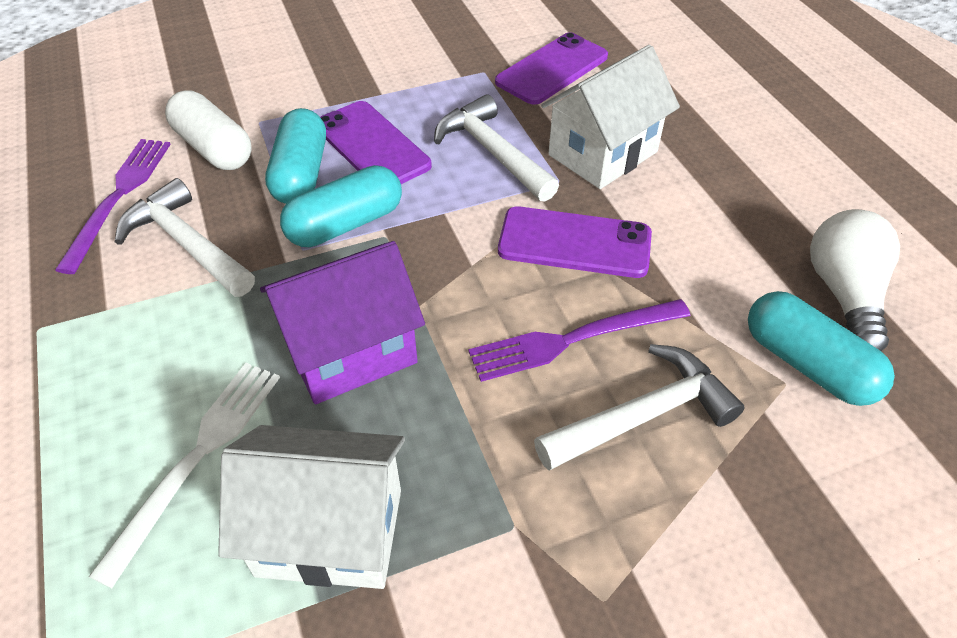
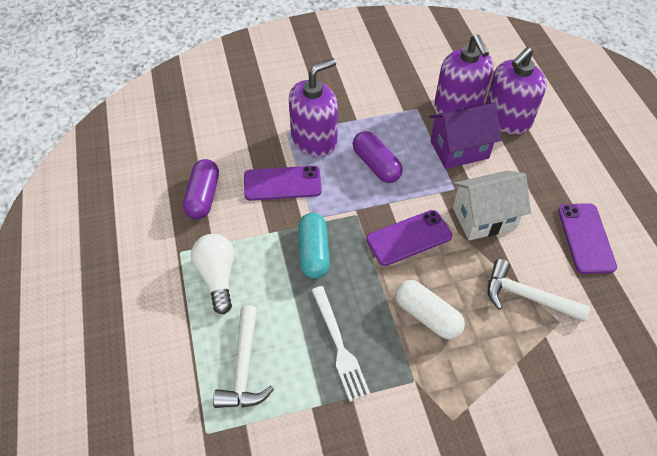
purple capsule: none = 0 -> [183,159,219,219] [353,131,403,183] = 2
purple fork: [55,139,171,274] [468,299,690,382] = 2 -> none = 0
purple soap dispenser: none = 0 -> [289,58,338,157] [434,34,493,114] [485,47,547,135] = 3
turquoise capsule: [265,108,326,204] [280,165,402,247] [748,291,895,406] = 3 -> [298,213,330,279] = 1
white hammer: [115,178,255,297] [434,94,559,202] [534,344,745,471] = 3 -> [213,305,274,408] [487,259,590,322] = 2
white house: [218,425,405,589] [541,45,680,189] = 2 -> [453,171,531,240] = 1

